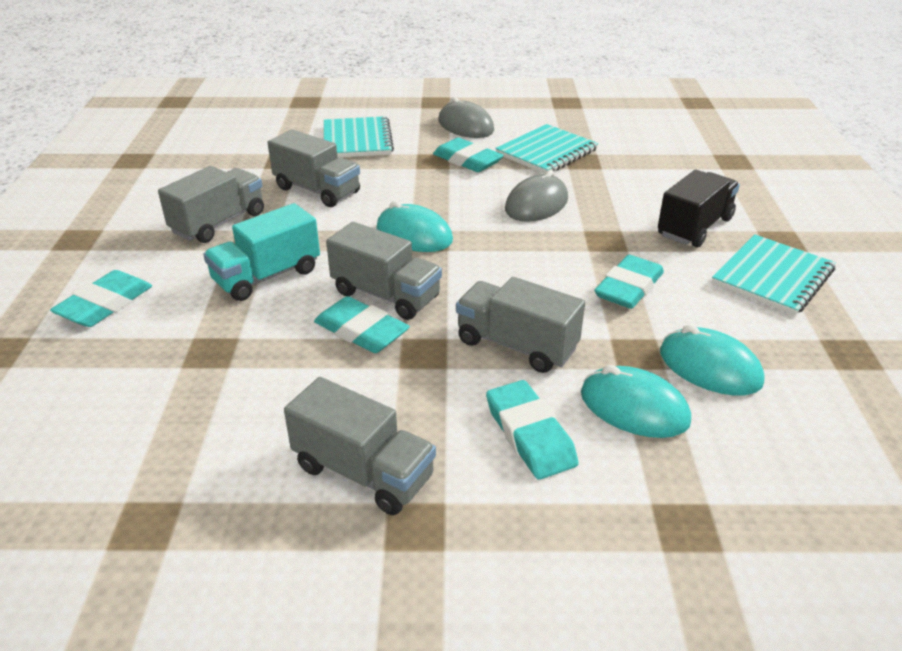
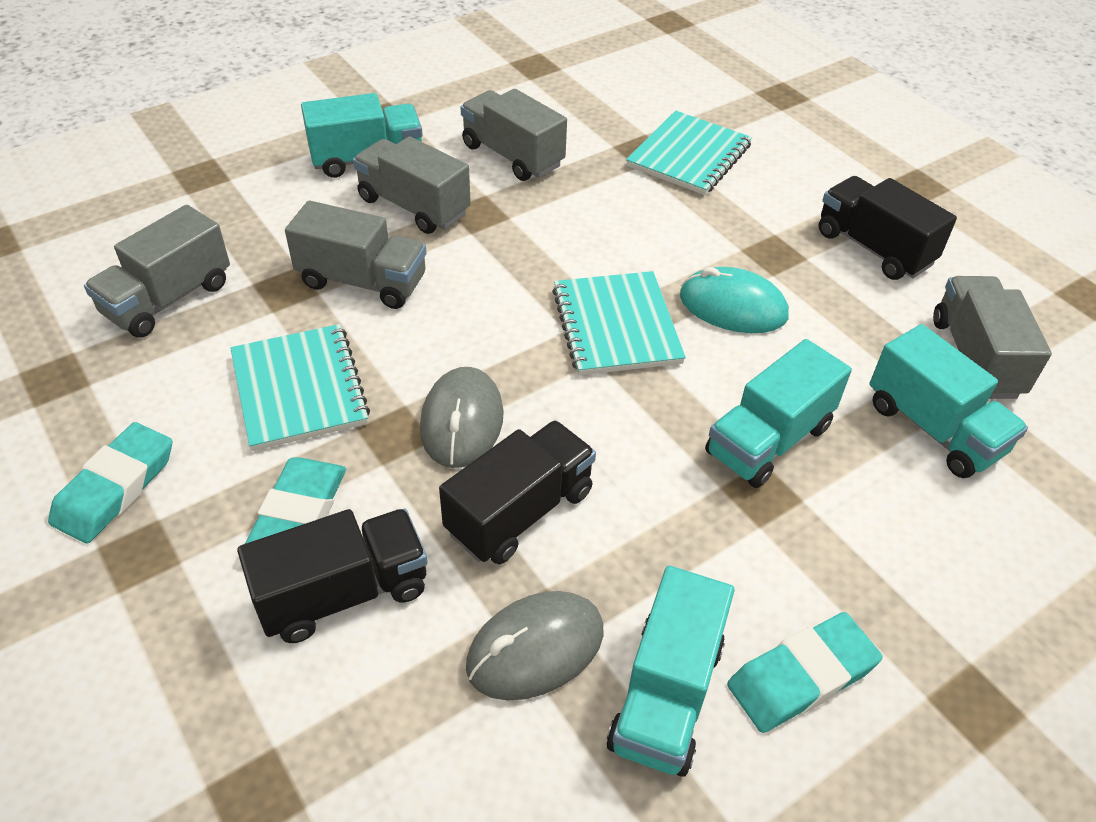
black truck: [658,170,740,247] = 1 -> [237,509,428,643] [439,420,596,564] [819,176,957,280] = 3
turquoise eraser: [50,270,152,327] [314,296,410,353] [433,138,504,172] [486,380,579,480] [594,255,664,309] = 5 -> [48,422,172,544] [245,457,346,544] [727,612,882,733] = 3
turquoise mouse: [376,201,453,252] [581,365,691,438] [660,325,765,396] = 3 -> [680,267,789,333] = 1
turquoise truck: [203,203,320,301] = 1 -> [301,93,423,178] [607,566,734,777] [705,339,852,488] [870,324,1028,478] = 4

